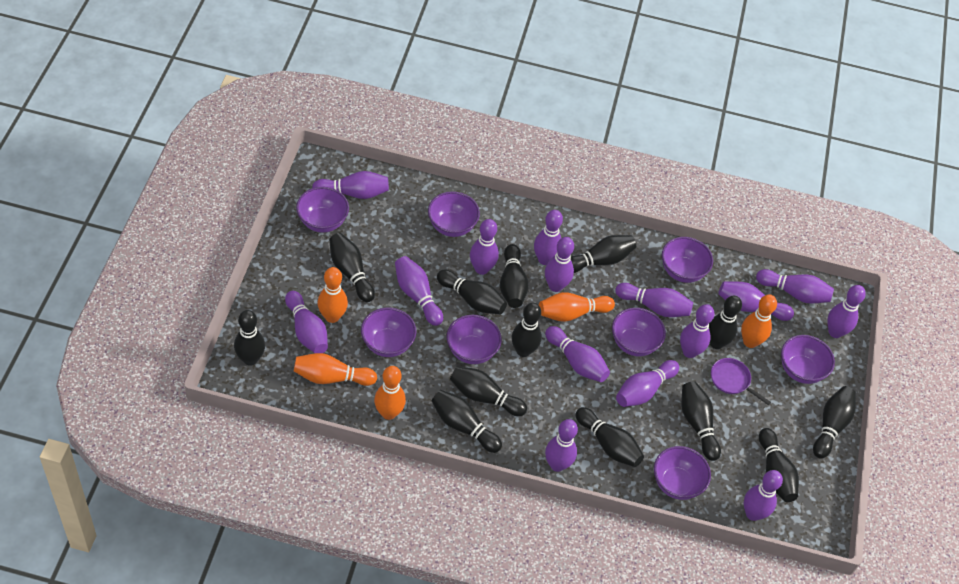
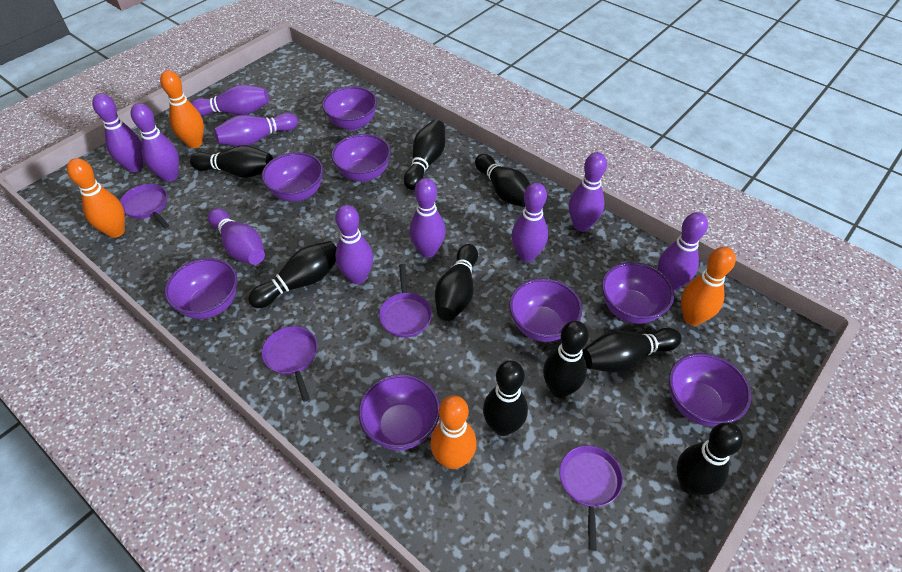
black bowling pin: [234,310,265,366] [329,233,375,302] [432,390,502,453] [437,270,507,314] [450,366,527,416] [500,244,529,308] [512,303,542,357] [571,235,636,273] [575,407,644,467] [681,381,721,461] [709,296,742,349] [759,428,799,502] [813,386,856,459] = 13 -> [190,145,273,178] [248,241,337,308] [404,120,445,190] [435,244,478,321] [475,154,530,207] [483,360,528,436] [543,321,589,398] [582,328,681,372] [677,422,743,495] = 9
orange bowling pin: [294,353,377,386] [318,267,348,323] [374,366,406,420] [539,292,615,322] [741,294,777,348] = 5 -> [67,158,125,238] [160,70,204,148] [430,395,477,469] [681,247,736,326] = 4
purple bowling pin: [285,291,328,353] [312,171,389,199] [395,256,443,326] [470,219,499,275] [534,210,563,265] [545,237,574,292] [545,326,610,382] [545,419,578,472] [615,283,693,317] [616,360,679,407] [680,304,714,358] [718,281,794,321] [744,470,783,521] [756,269,834,304] [827,285,866,338] = 15 -> [92,93,143,172] [131,103,179,182] [191,84,269,116] [208,208,265,265] [214,113,298,146] [335,205,373,284] [409,178,446,258] [511,182,548,262] [569,152,607,232] [658,212,708,291] = 10
purple pan: [711,358,771,405] = 1 -> [120,184,169,229] [262,326,317,402] [379,264,432,338] [559,446,623,551] = 4

